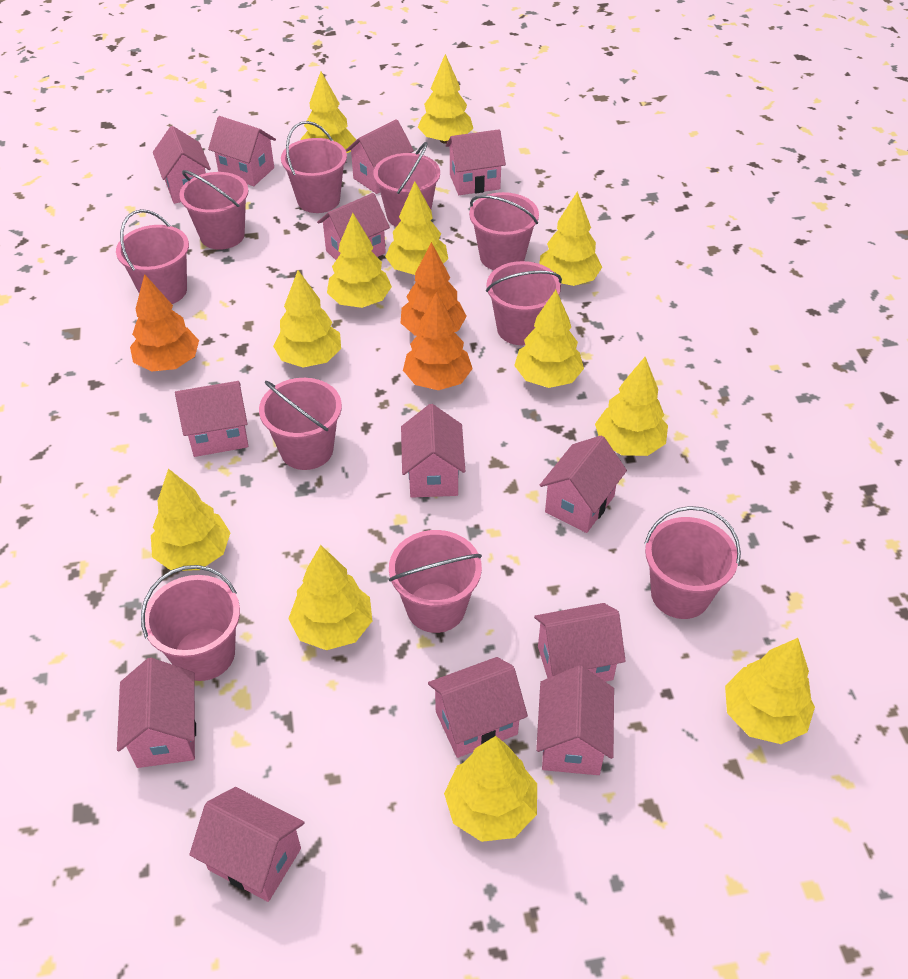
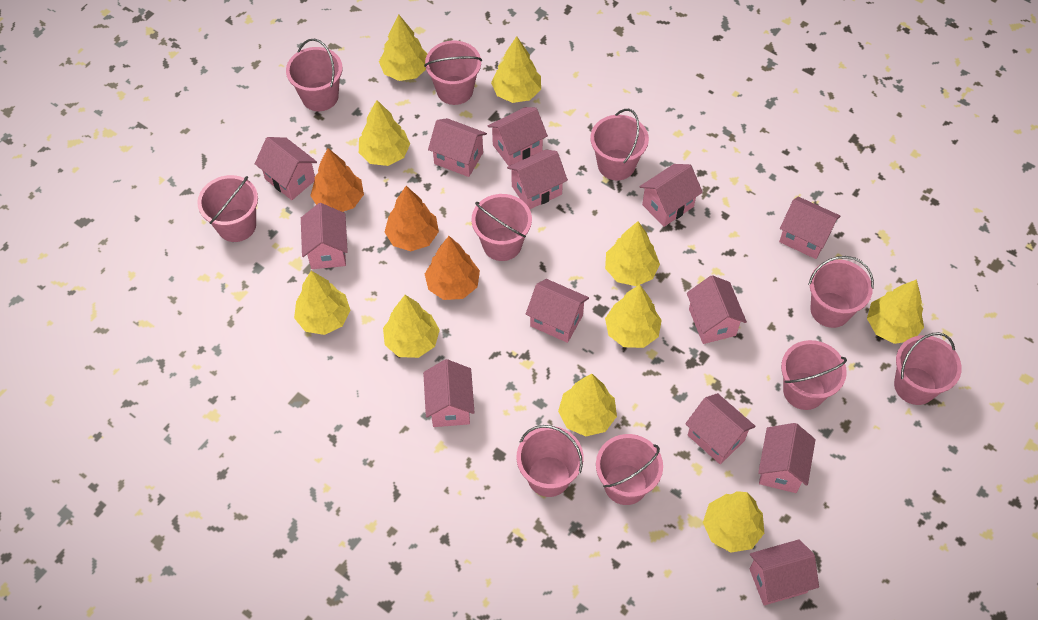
yellow tree: [151,469,231,571] [273,270,341,367] [288,545,372,650] [300,72,356,153] [327,213,392,308] [385,181,448,275] [418,54,473,144] [444,736,537,842] [514,290,584,388] [539,191,602,286] [595,357,668,456] [725,638,815,744] = 12 -> [294,271,351,335] [359,100,410,166] [379,14,428,81] [383,295,440,358] [491,36,541,103] [558,374,617,436] [605,221,660,286] [605,285,662,348] [703,491,764,552] [867,279,924,344] = 10

